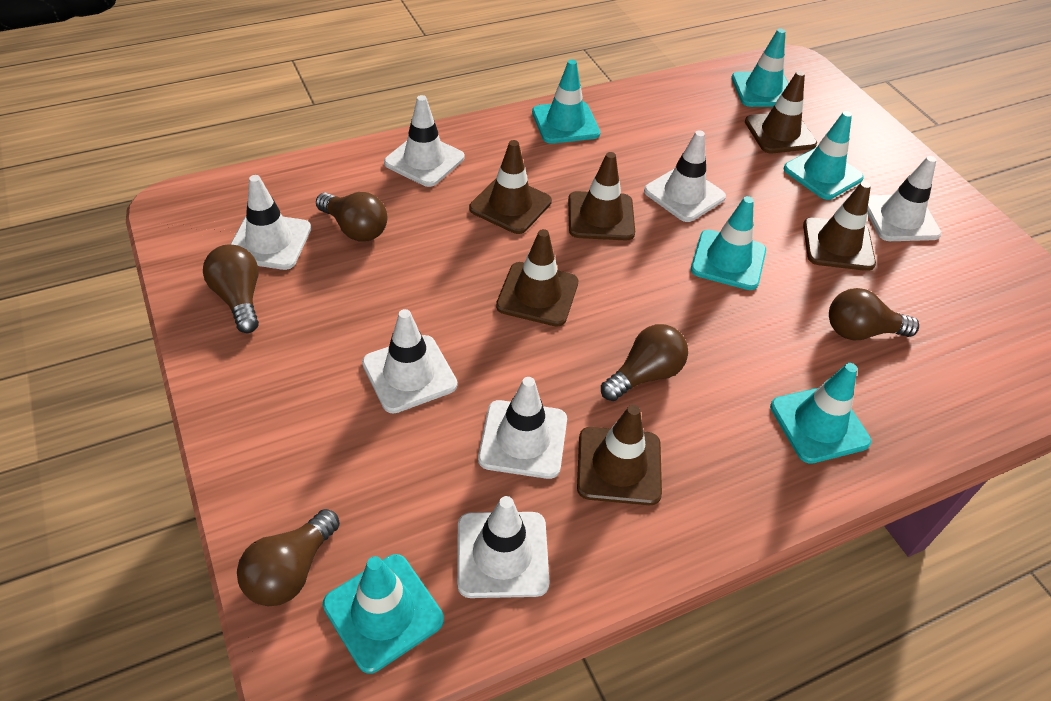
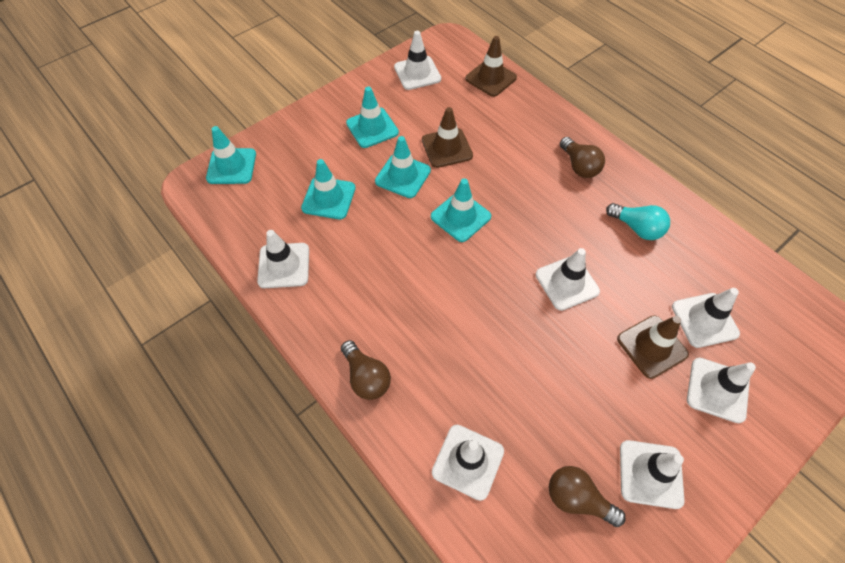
brown light bulb: [203,244,259,333] [237,509,340,606] [316,192,387,242] [601,324,688,401] [829,288,919,340] = 5 -> [341,340,391,400] [549,466,626,527] [560,137,605,178] = 3
brown traffic cone: [469,140,552,234] [496,229,578,327] [568,152,635,240] [577,405,662,505] [745,71,817,153] [803,181,876,271] = 6 -> [422,107,473,168] [465,36,517,97] [617,315,689,379] = 3
turquoise light bulb: none = 0 -> [606,203,670,240] = 1
turquoise traffic cone: [323,554,444,674] [532,59,600,144] [691,196,766,290] [731,29,789,107] [770,363,871,464] [784,111,864,200] = 6 -> [206,126,256,184] [301,159,356,219] [346,87,399,148] [375,136,431,198] [431,178,491,242] = 5

